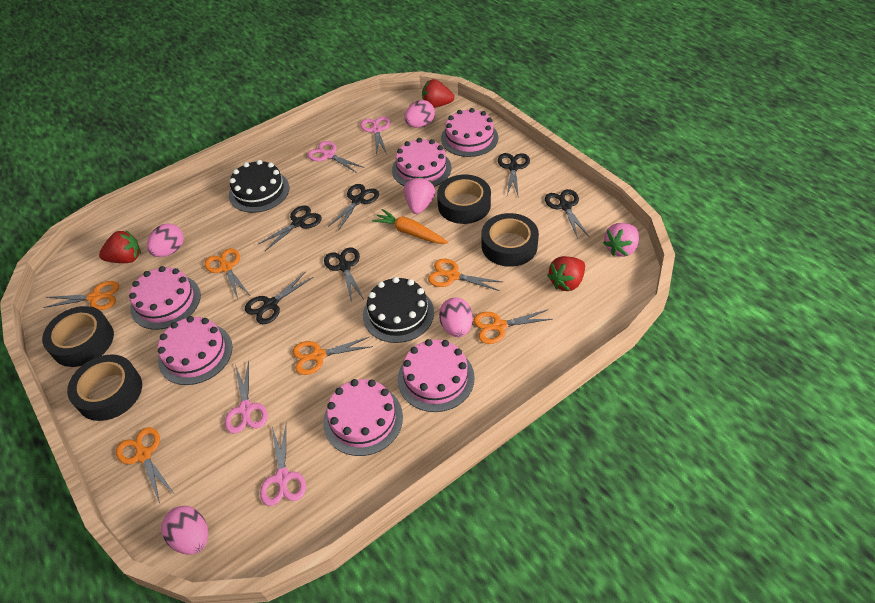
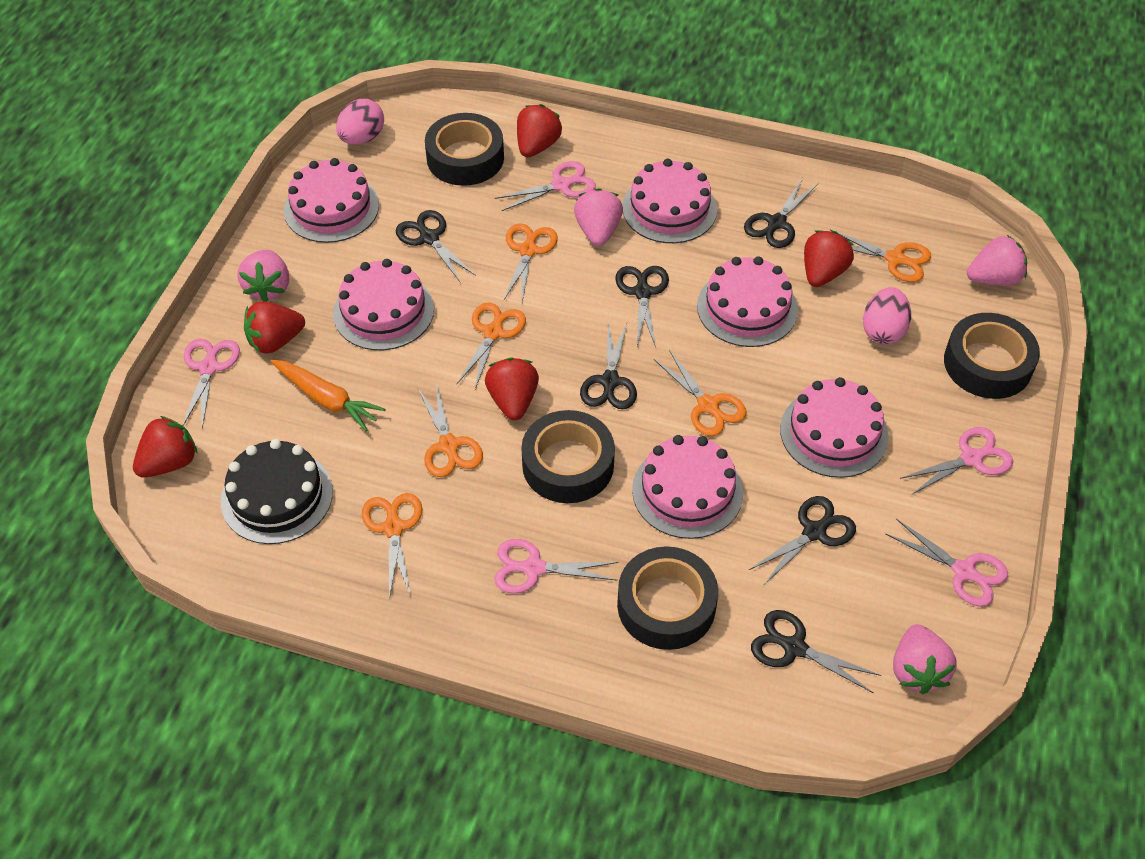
black cake: [229,160,289,213] [363,277,434,343] = 2 -> [221,439,333,544] = 1
pink egg: [147,223,184,257] [161,506,208,555] [404,100,435,128] [439,298,473,337] = 4 -> [336,99,384,145] [863,287,911,345] = 2
pink scissors: [225,361,268,434] [260,425,306,506] [308,141,364,173] [360,116,390,156] = 4 -> [182,339,240,429] [494,539,619,594] [495,161,596,211] [886,518,1008,607] [900,427,1013,495] = 5
pink strawberry: [404,177,435,214] [603,223,639,257] = 2 -> [238,250,289,302] [574,188,623,246] [893,624,957,694] [967,235,1027,286] = 4
red strawberry: [99,230,141,263] [422,79,454,108] [547,256,585,291] = 3 -> [133,416,198,478] [244,301,305,353] [485,358,539,420] [517,104,562,157] [804,230,854,287] = 5

